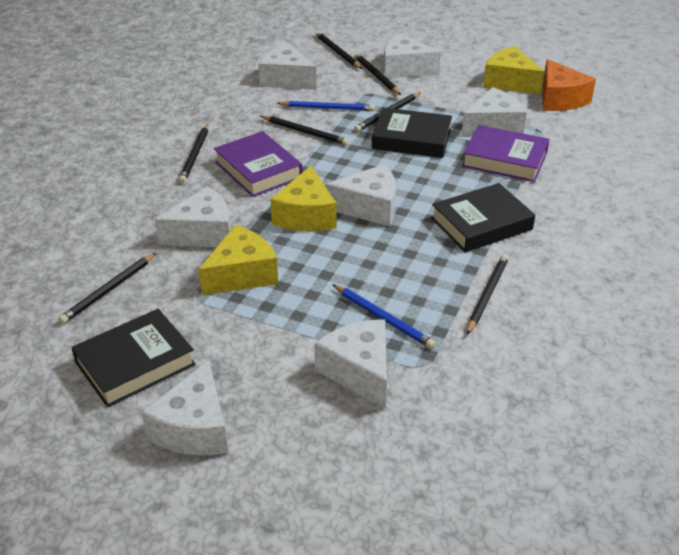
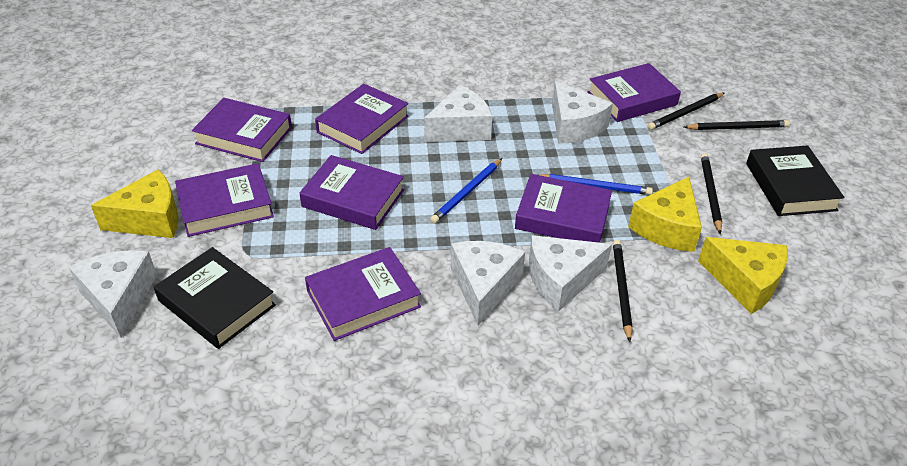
black book: [71,309,196,407] [372,107,452,158] [431,183,535,252] = 3 -> [154,247,276,349] [746,145,845,216] = 2
black pencil: [59,253,156,324] [179,124,208,183] [261,116,349,145] [315,31,362,69] [354,53,401,95] [354,92,421,132] [467,254,509,334] = 7 -> [613,240,633,342] [648,93,724,130] [684,120,790,130] [701,153,722,234] = 4
orange cheese: [543,59,596,111] = 1 -> none = 0
purple book: [214,131,302,197] [462,125,549,182] = 2 -> [175,163,274,237] [192,98,292,162] [300,155,404,230] [305,247,421,341] [315,84,409,154] [515,174,612,243] [587,63,681,122] = 7
white cheese: [141,360,228,455] [155,186,231,247] [258,43,316,90] [315,319,387,409] [325,164,396,226] [383,34,441,78] [461,87,527,137] = 7 -> [69,250,157,337] [424,85,492,142] [451,241,525,325] [529,235,612,312] [552,81,613,144] = 5

